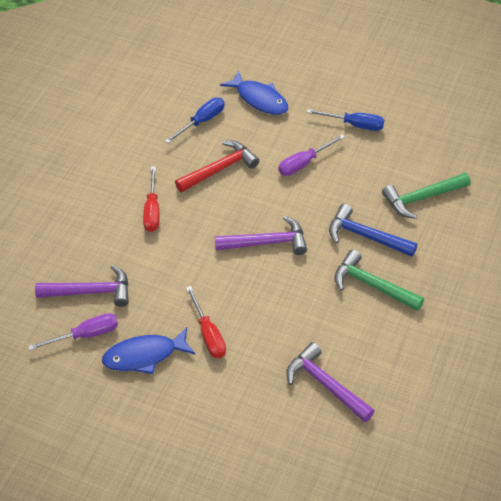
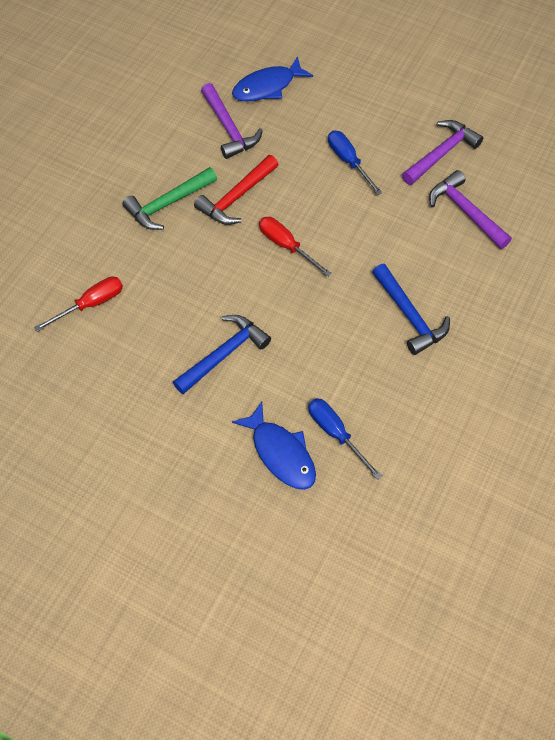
blue hammer: [329,204,417,257] = 1 -> [173,315,271,394] [372,264,450,355] = 2
green hammer: [334,249,424,311] [382,173,471,219] = 2 -> [122,167,217,230] = 1
purple screwdriver: [28,313,118,350] [278,135,345,176] = 2 -> none = 0

